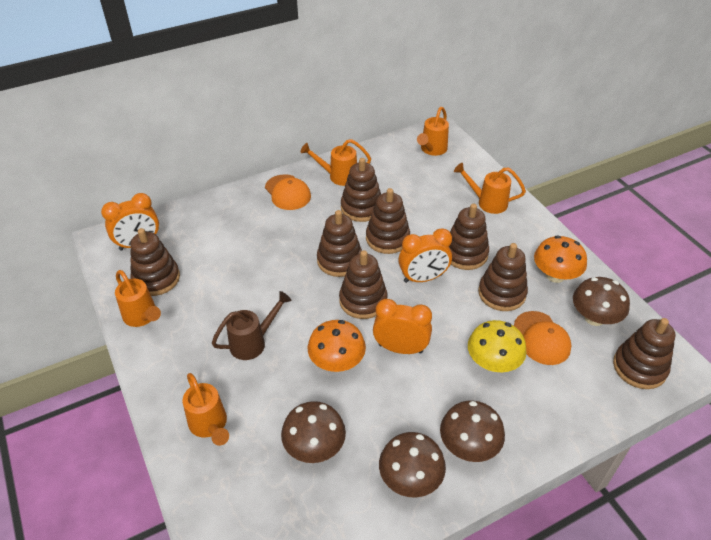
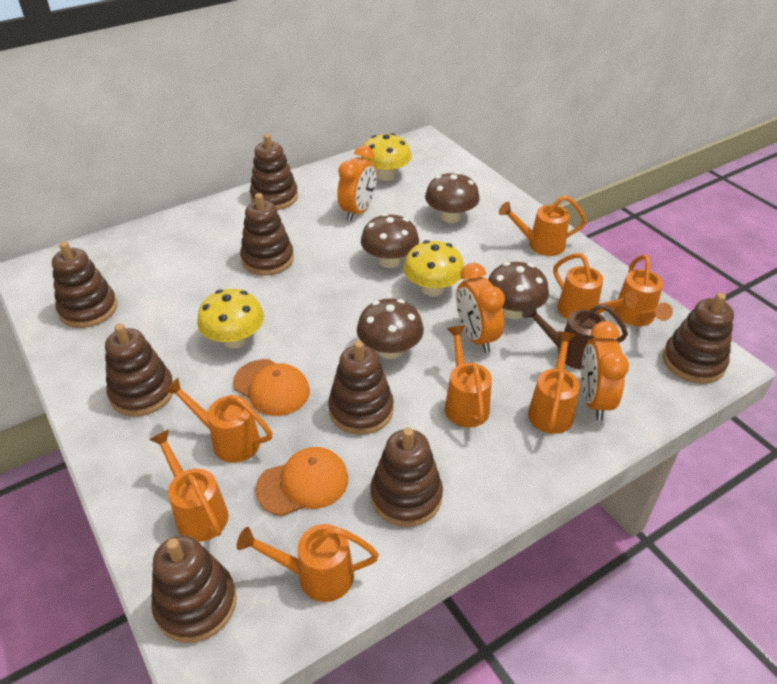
orange mushroom: [308,320,366,372] [534,235,587,283] = 2 -> none = 0
orange watering can: [115,270,161,327] [183,373,229,446] [301,139,371,186] [417,107,449,156] [454,163,526,214] = 5 -> [149,429,228,542] [164,378,273,463] [237,524,379,602] [445,326,492,428] [499,195,587,256] [528,331,580,434] [553,253,638,320] [614,254,673,326] = 8
yellow mushroom: [468,320,527,372] = 1 -> [197,289,264,349] [361,133,411,181] [403,240,464,297] = 3

